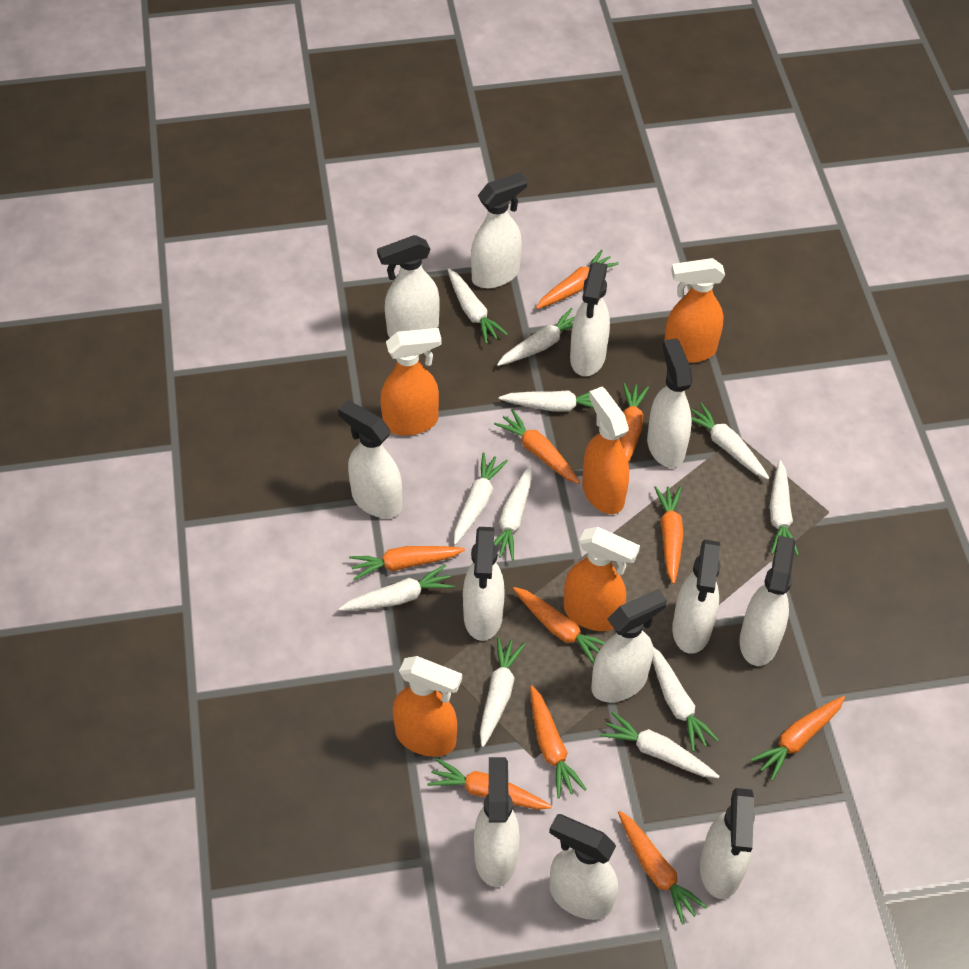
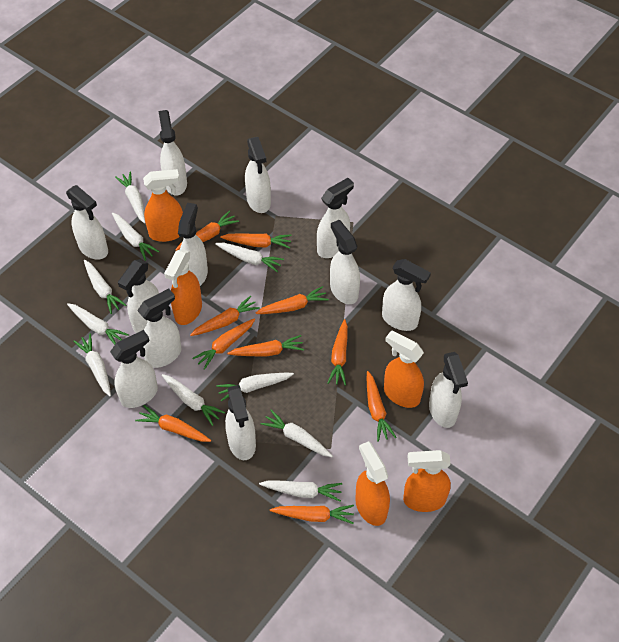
white carrot: [339,564,455,611] [448,269,508,344] [454,453,508,545] [480,637,525,747] [494,466,532,561] [497,308,575,366] [499,390,594,412] [600,711,719,778] [652,647,719,752] [691,403,769,479] [770,460,799,556] = 11 -> [67,303,129,345] [73,334,111,396] [84,260,127,314] [112,213,159,261] [115,172,145,224] [162,374,225,426] [215,243,284,272] [216,373,294,401] [259,480,342,502] [261,410,333,457] = 10

